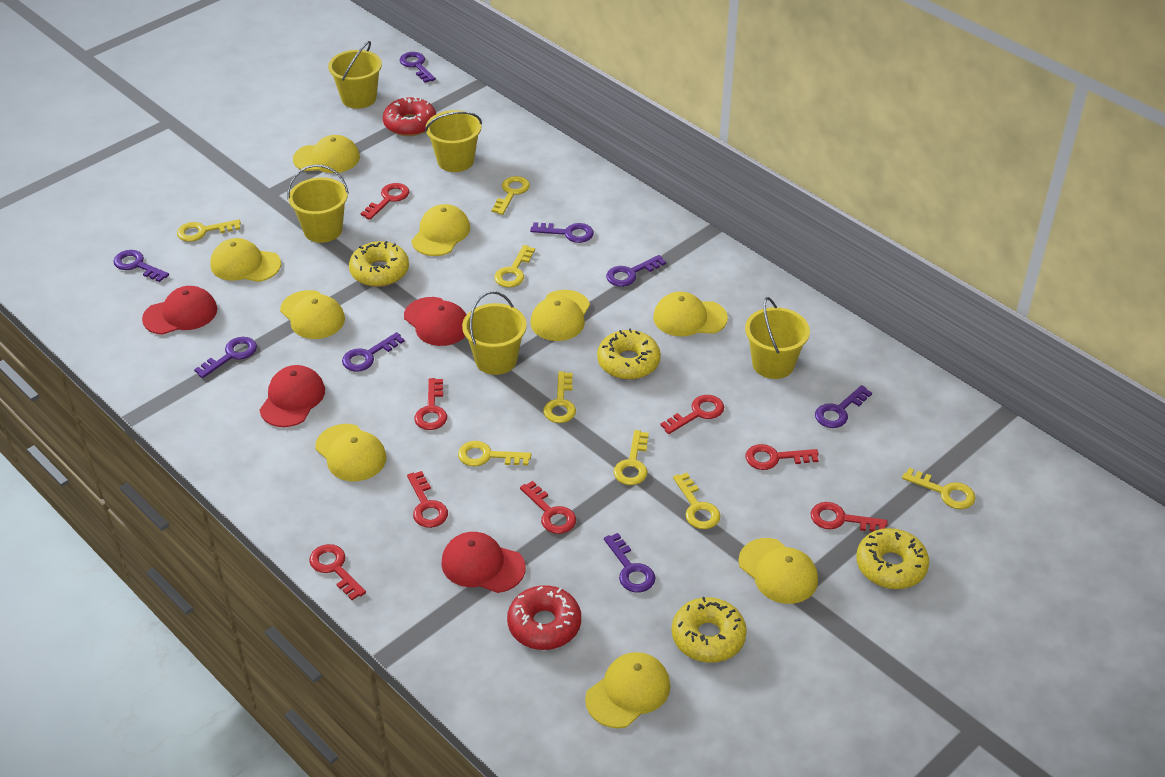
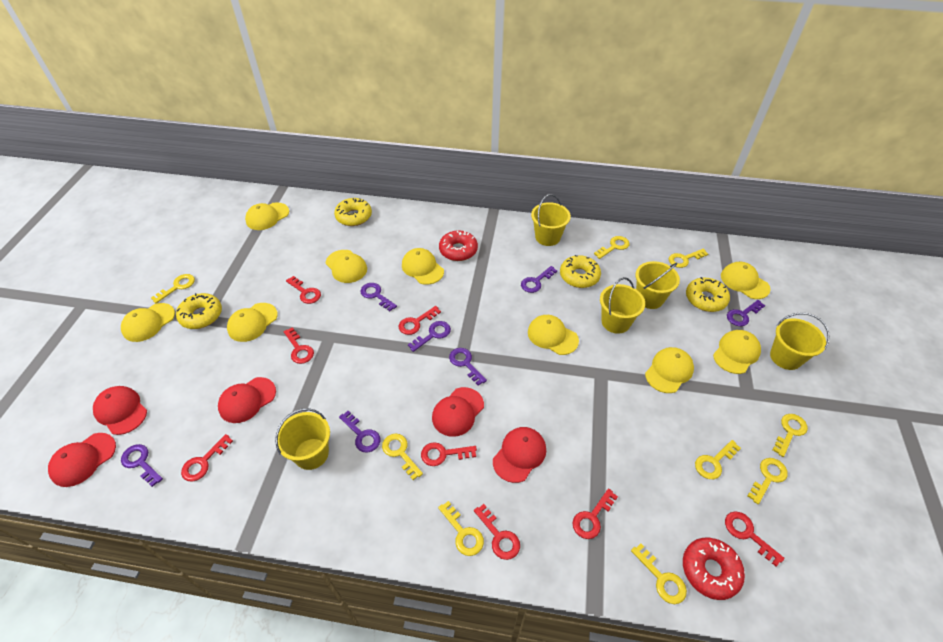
purple key: [113,250,169,282] [194,337,257,378] [342,332,405,372] [400,52,436,83] [530,222,594,243] [604,533,655,592] [606,255,666,287] [815,385,872,428] = 8 -> [121,444,163,487] [339,411,380,452] [360,283,397,311] [408,321,451,352] [449,348,487,386] [521,266,557,293] [727,300,765,326] = 7
red cap: [142,286,217,335] [259,365,325,427] [404,297,467,346] [441,532,525,593] = 4 -> [48,433,116,487] [93,386,147,435] [218,377,276,423] [432,387,484,437] [493,427,546,483] = 5
yellow key: [177,219,241,242] [458,441,531,466] [492,176,530,215] [494,245,535,288] [543,372,576,423] [613,430,649,485] [673,473,721,529] [902,468,976,509] = 8 -> [151,274,195,304] [382,433,423,480] [438,501,484,556] [594,236,630,259] [631,543,687,604] [669,249,708,268] [695,440,741,479] [748,458,788,504] [773,414,808,457] = 9

